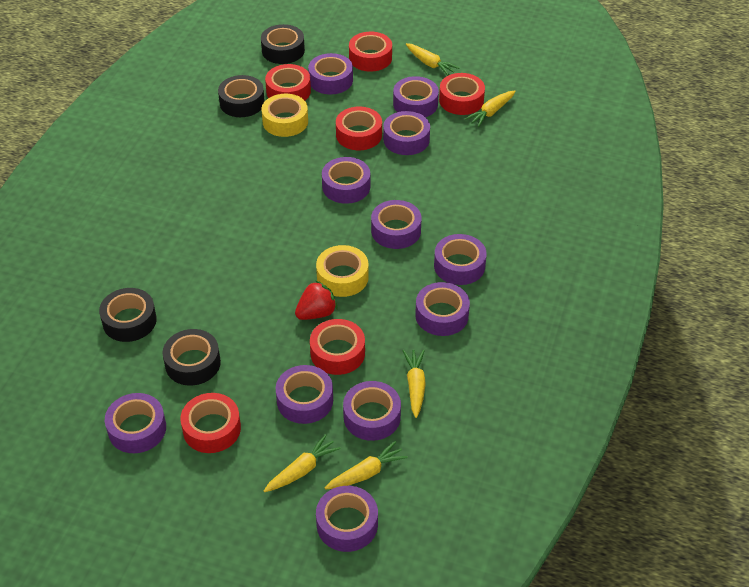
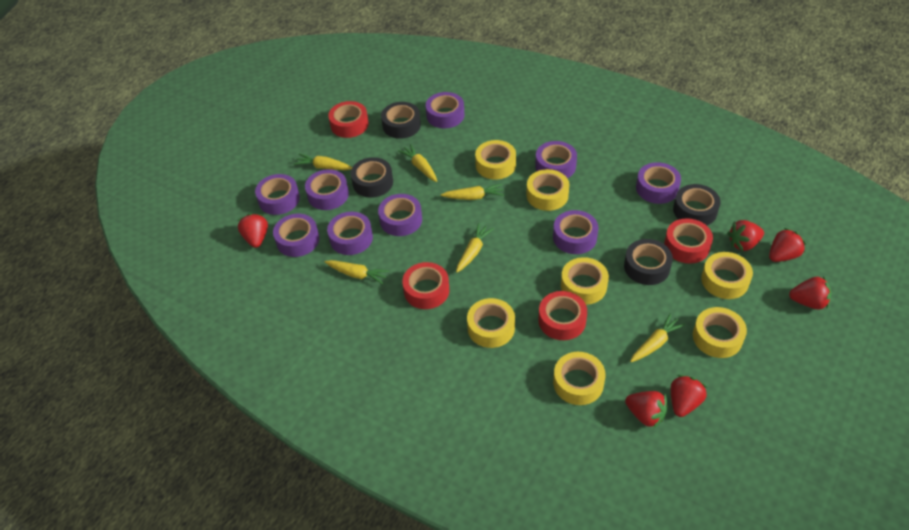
purple tape: [105,393,166,453] [276,365,333,424] [308,53,353,95] [316,486,378,552] [322,157,370,204] [343,381,401,441] [371,200,422,249] [383,111,430,155] [393,76,439,117] [415,282,470,336] [434,234,487,285] = 11 -> [255,174,300,215] [273,214,319,257] [305,169,349,210] [327,212,373,255] [378,194,422,236] [426,92,464,128] [535,141,577,178] [553,210,598,254] [636,162,681,204] = 9
red strawberry: [295,280,337,320] = 1 -> [238,213,268,248] [625,391,668,428] [671,375,707,417] [727,220,764,251] [769,228,806,262] [789,276,832,310] = 6
red tape: [180,393,241,453] [265,64,311,100] [310,319,365,375] [336,107,382,150] [349,32,392,72] [439,73,485,115] = 6 -> [328,101,369,138] [402,262,449,309] [538,291,587,340] [664,218,713,264] = 4
yellow carrot: [264,434,341,492] [325,441,408,490] [403,349,426,418] [406,43,459,76] [465,90,516,127] = 5 -> [294,154,352,170] [325,260,389,284] [398,144,437,182] [441,184,504,200] [456,223,494,273] [630,314,685,362] = 6
yellow tape: [261,94,308,137] [316,245,369,297] = 2 -> [467,298,515,348] [475,140,516,180] [526,169,569,211] [553,352,605,405] [561,257,609,305] [693,307,747,358] [701,252,753,299] = 7

